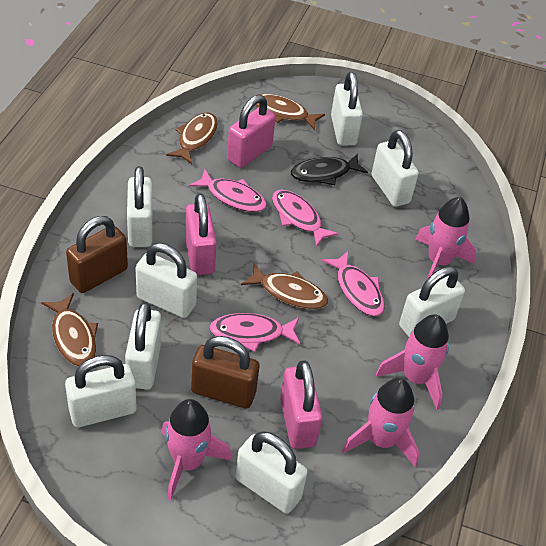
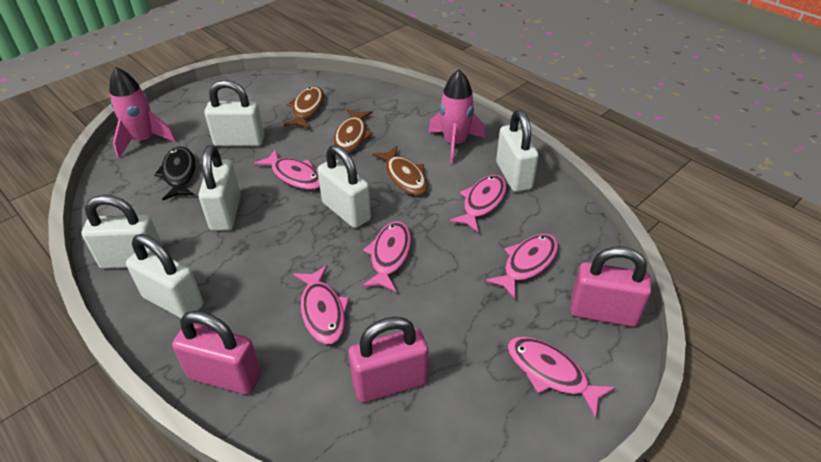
brown fish: [41,293,98,366] [166,112,218,164] [241,263,328,309] [256,94,325,130] = 4 -> [284,86,324,129] [333,109,373,153] [372,146,428,195] = 3
brown padlock: [66,216,128,293] [191,336,259,408] = 2 -> none = 0
pink fish: [189,169,267,212] [209,313,301,352] [272,189,339,247] [322,251,385,316] = 4 -> [254,150,320,190] [293,266,350,344] [362,221,411,292] [449,175,507,232] [486,234,558,299] [507,337,615,418] = 6
pink rocket: [161,399,232,500] [342,378,419,468] [376,314,449,410] [415,197,476,279] = 4 -> [109,67,177,158] [428,69,485,164] = 2
white padlock: [65,355,137,427] [125,302,161,389] [127,166,152,247] [135,243,197,318] [235,431,308,514] [331,72,363,146] [372,130,419,207] [399,266,465,337] = 8 -> [81,195,163,269] [126,234,203,318] [199,145,241,231] [204,80,265,146] [317,145,371,228] [496,110,539,192] = 6

